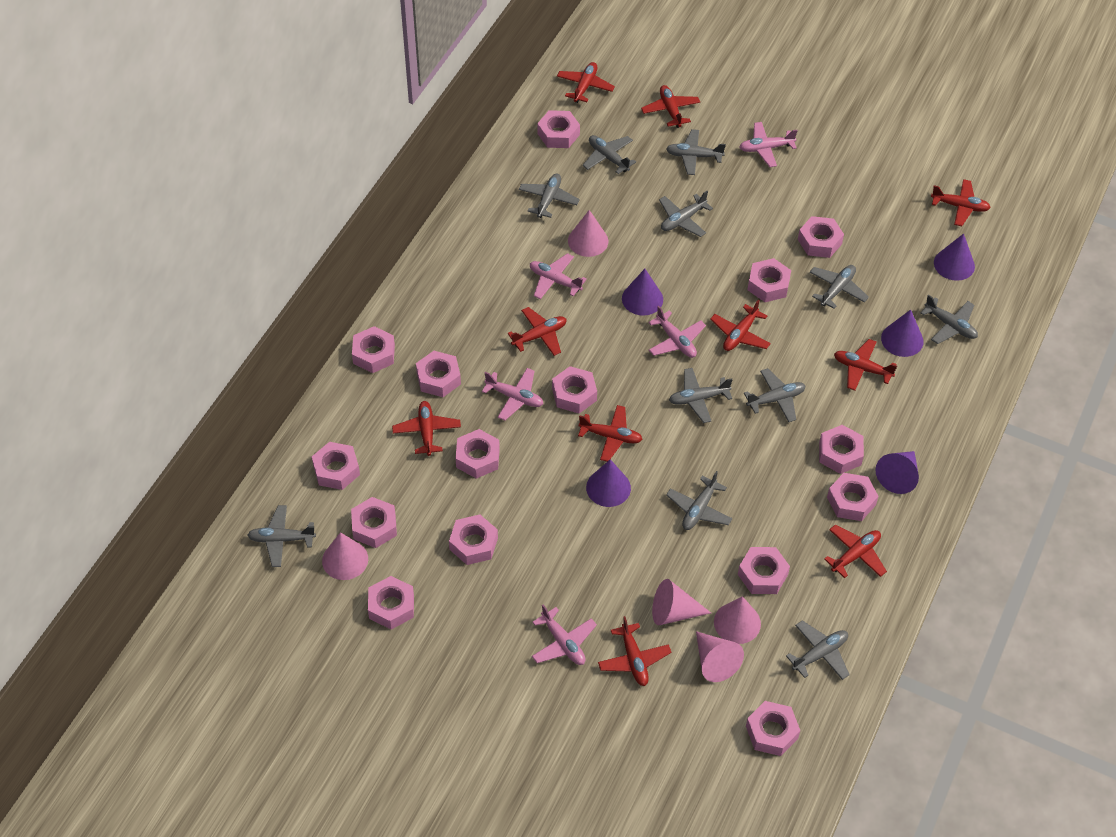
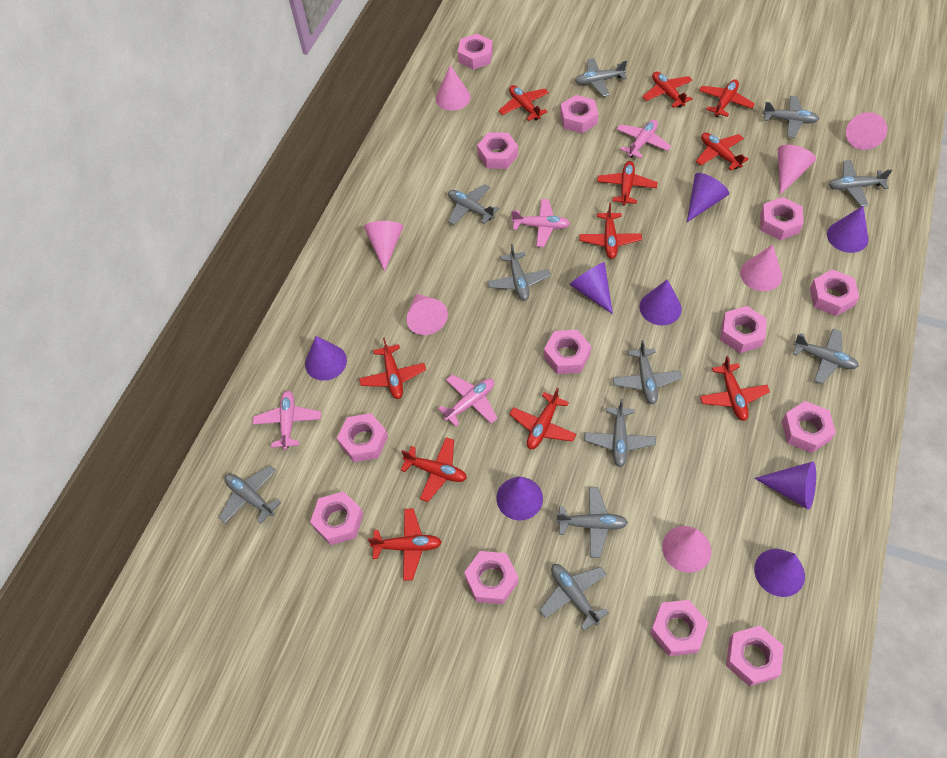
pink cone: [322,532,368,580] [568,210,608,257] [652,579,711,625] [696,631,744,682] [714,596,761,644] = 5 -> [364,221,404,272] [407,293,448,335] [436,65,471,111] [662,526,711,573] [740,245,782,291] [778,145,816,195] [846,112,888,150] = 7
pink nut: [312,442,360,490] [351,497,397,548] [352,326,395,373] [368,576,414,630] [416,351,461,397] [449,514,498,565] [456,429,500,479] [537,110,580,148] [552,366,597,413] [738,547,790,594] [746,701,800,756] [747,258,791,302] [798,216,844,258] [819,425,864,474] [827,473,879,521] = 15 -> [310,491,363,545] [337,413,388,462] [458,34,493,70] [464,551,518,604] [477,132,518,169] [544,330,591,374] [560,95,598,133] [650,600,708,656] [720,306,767,353] [726,626,784,686] [760,197,803,240] [782,401,836,453] [810,269,859,316] = 13
pink plane: [482,368,543,421] [530,253,587,299] [532,604,597,665] [648,306,706,358] [739,122,798,167] = 5 -> [253,391,321,450] [438,375,497,427] [511,199,570,247] [616,120,671,158] = 4
purple cone: [586,459,631,507] [622,269,663,316] [876,451,919,494] [881,310,923,357] [934,234,975,281] = 5 -> [305,336,347,381] [496,477,543,520] [569,262,613,314] [640,279,682,325] [687,173,729,222] [754,462,816,510] [754,549,805,597] [827,206,869,253] = 8
red plane: [392,401,461,456] [508,307,567,356] [557,62,615,103] [578,405,643,462] [598,616,672,686] [641,85,700,128] [710,299,771,351] [824,524,887,578] [834,339,897,391] [931,179,991,226] = 10 -> [359,338,426,399] [368,508,442,581] [401,437,467,502] [498,85,549,121] [509,387,576,449] [579,203,642,259] [597,161,658,206] [642,72,693,108] [696,133,749,171] [699,79,755,117] [700,356,770,421] = 11

